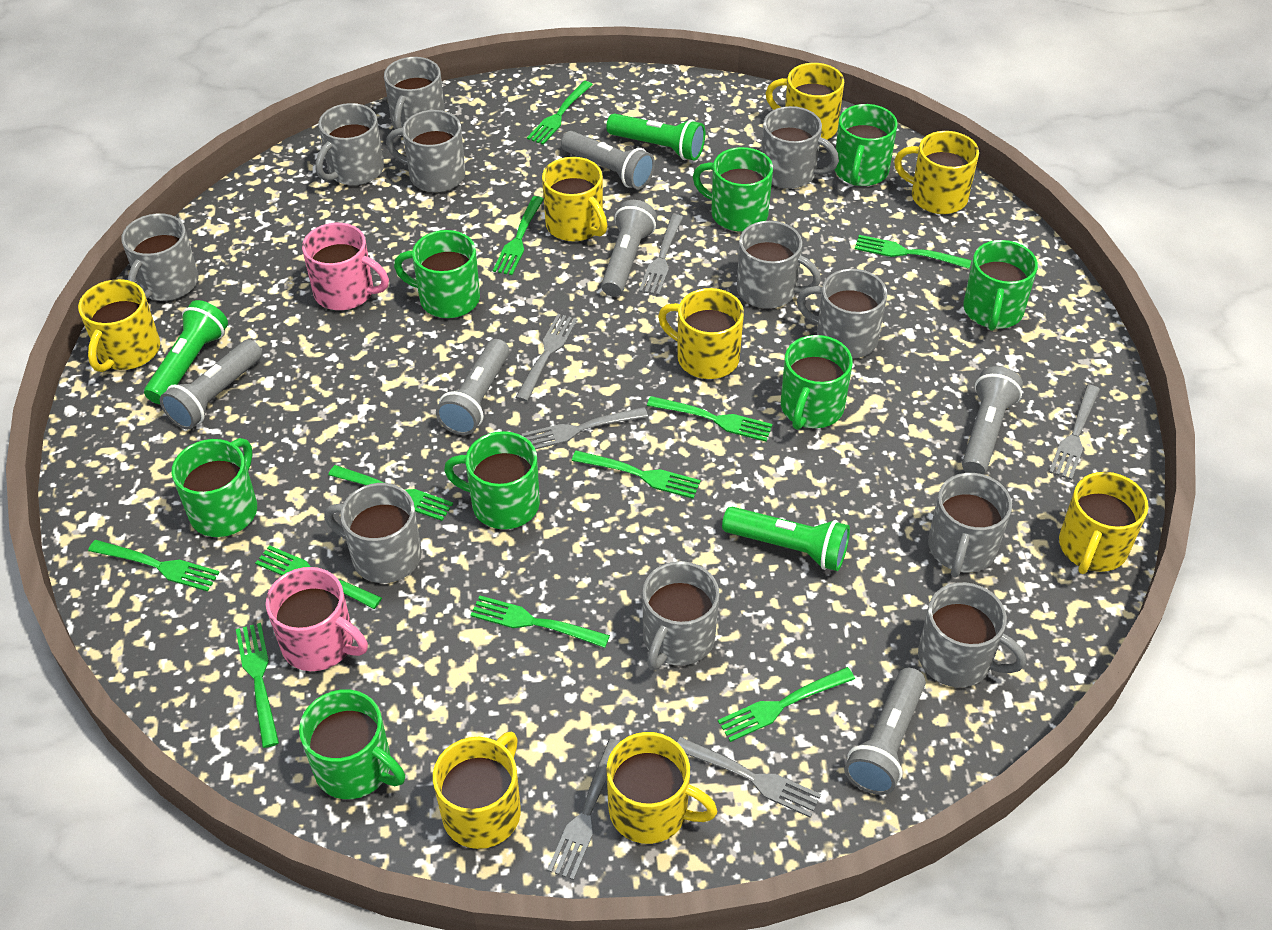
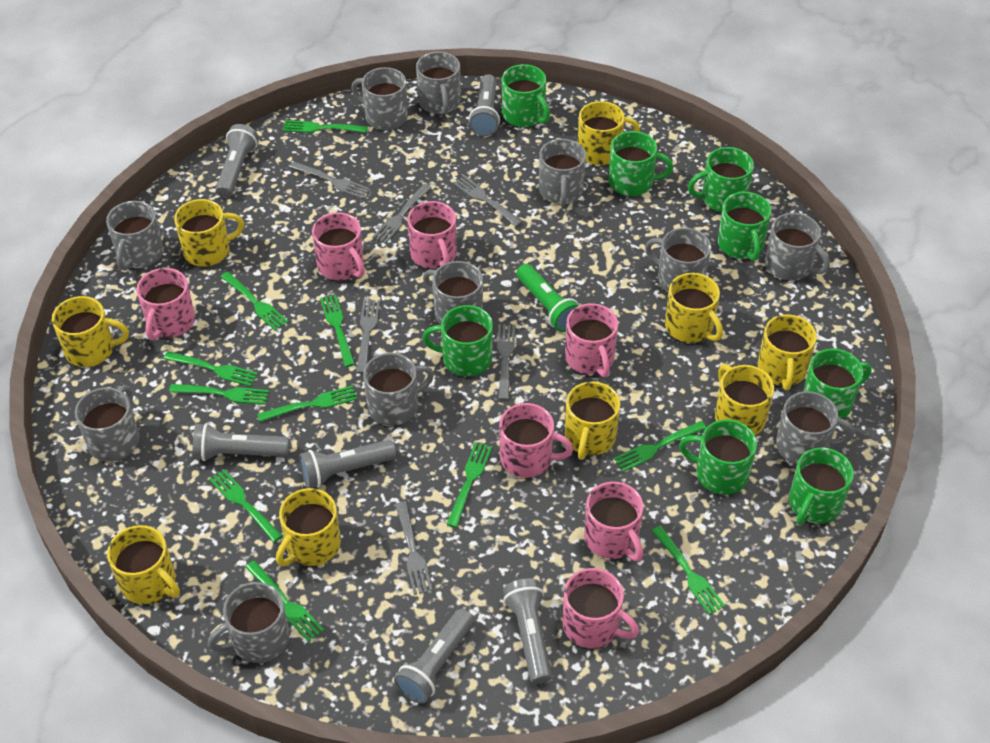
green flashlight: [144,300,228,404] [606,114,705,161] [722,507,850,571] = 3 -> [516,264,579,332] = 1
pink mug: [266,567,368,671] [302,223,389,310] = 2 -> [136,268,195,340] [312,212,365,280] [407,201,456,269] [499,403,573,478] [562,568,639,648] [565,303,618,377] [584,482,643,561] = 7
yellow mug: [78,279,160,372] [433,731,521,849] [542,157,607,242] [606,732,718,844] [658,288,744,379] [765,63,844,140] [894,131,979,214] [1059,472,1149,574] = 8 -> [52,296,129,367] [107,525,180,604] [174,199,244,266] [276,488,341,566] [565,381,620,460] [578,101,640,165] [665,273,723,343] [715,364,774,435] [758,315,817,390] = 9

